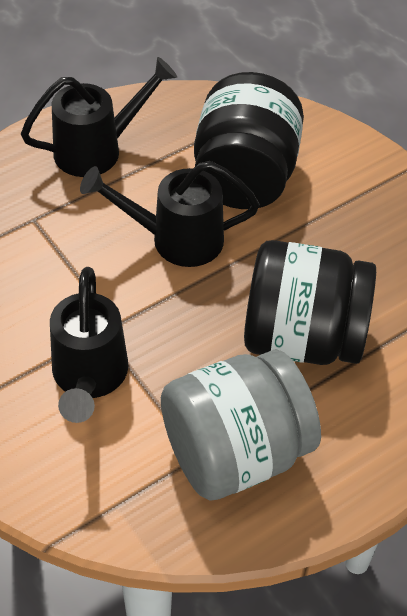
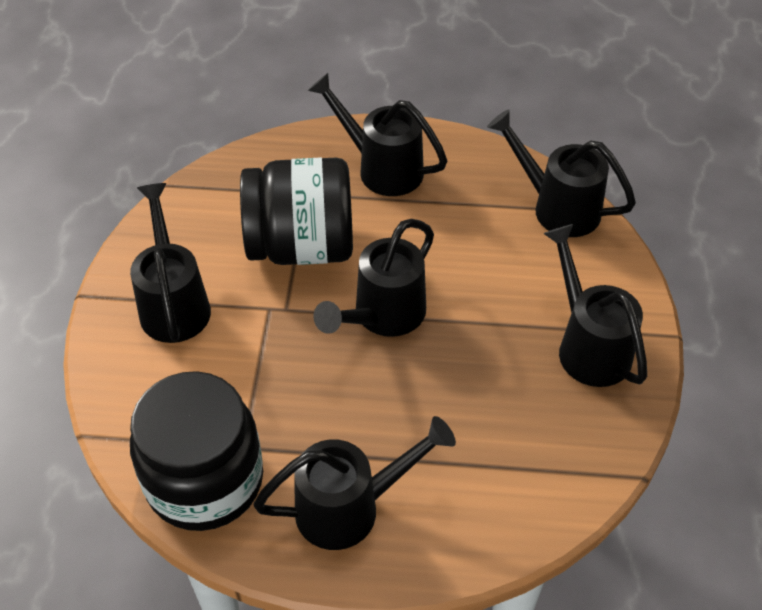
black watering can: [21,57,177,177] [50,267,128,423] [80,161,259,267] = 3 -> [130,183,211,343] [253,416,456,550] [308,73,447,196] [313,219,434,337] [487,109,636,237] [543,224,647,387] = 6
grey jar: [161,350,321,501] = 1 -> none = 0

